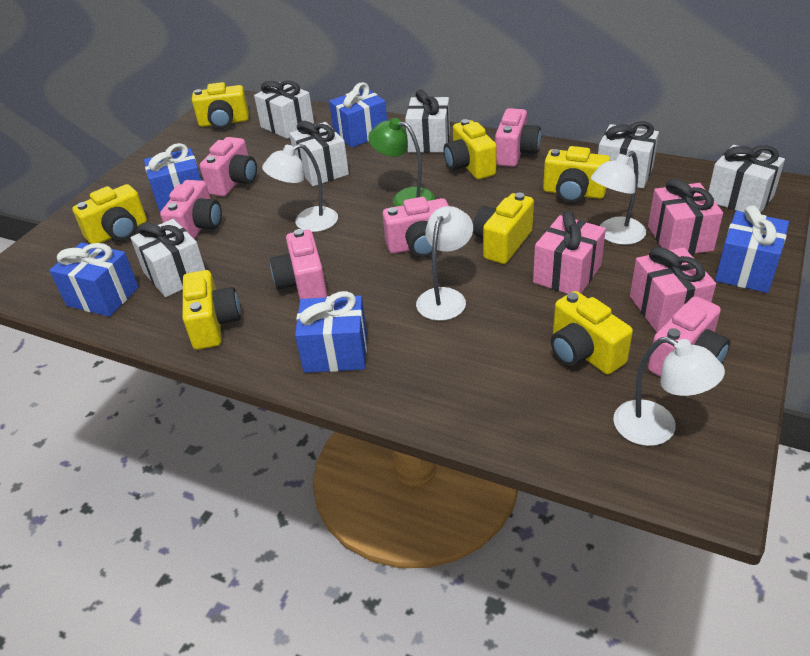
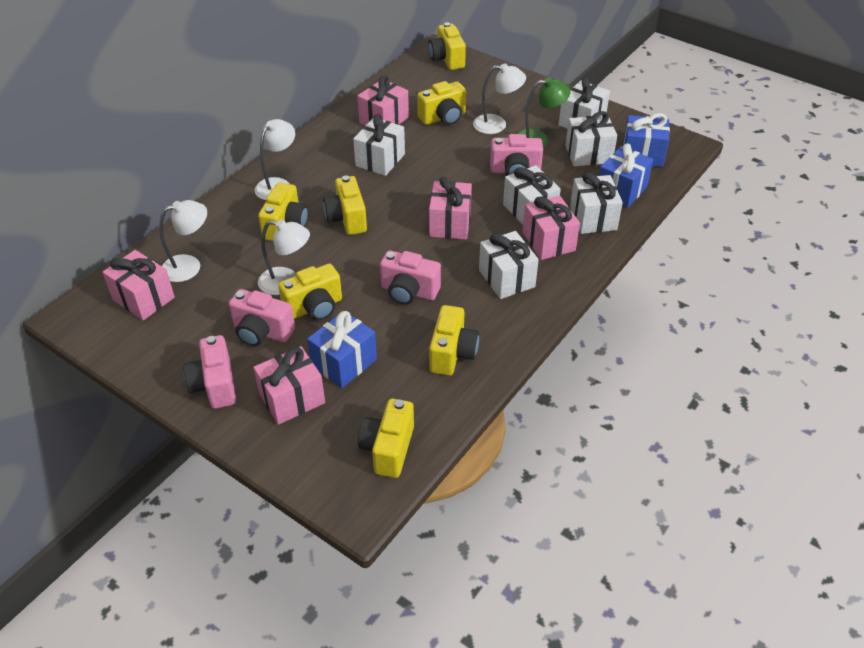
blue gift: [49,242,139,317] [144,143,202,212] [295,291,367,373] [329,82,387,148] [715,205,789,293] = 5 -> [307,311,377,388] [599,143,653,208] [623,113,670,167] = 3
pink camera: [160,180,222,239] [199,137,257,197] [270,229,327,299] [383,197,449,257] [495,108,541,167] [648,296,730,377] = 6 -> [183,335,236,409] [229,289,295,346] [380,250,441,305] [490,134,543,176] = 4
pink gift: [533,211,606,294] [630,247,716,332] [648,179,723,254] = 3 -> [103,250,175,320] [253,346,325,425] [357,76,409,126] [429,177,472,239] [523,196,580,260] = 5

